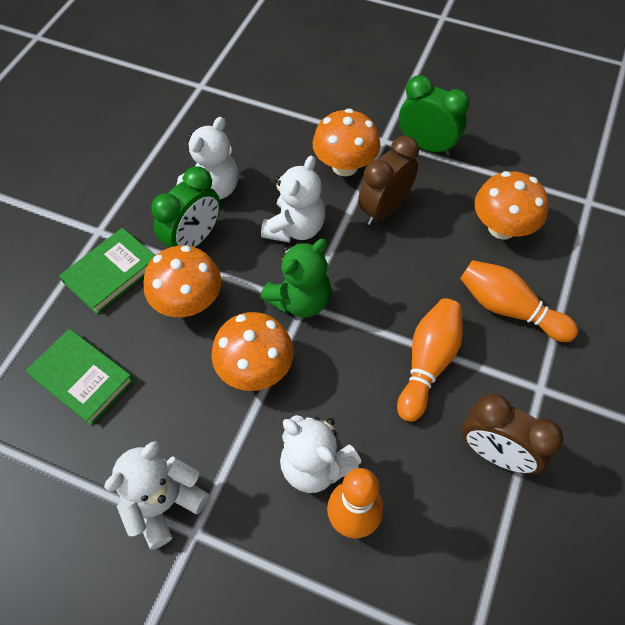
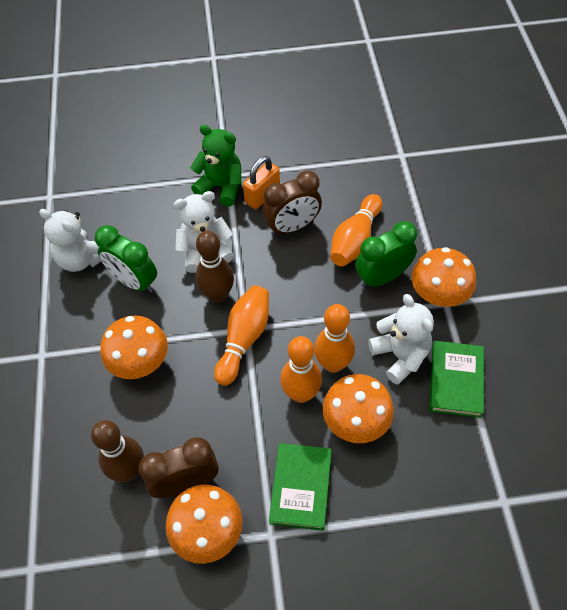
brown bowling pin: none = 0 -> [91,420,144,482] [196,231,234,303] = 2
orange bowling pin: [327,468,383,538] [397,298,463,422] [460,260,578,342] = 3 -> [214,285,269,386] [280,336,322,403] [314,304,355,373] [331,194,382,266] = 4
orange padlock: none = 0 -> [243,156,280,209] = 1
white teddy bear: [104,441,209,549] [177,117,238,199] [261,155,325,243] [280,415,362,493] = 4 -> [39,209,101,272] [174,191,234,273] [368,294,434,385] = 3

